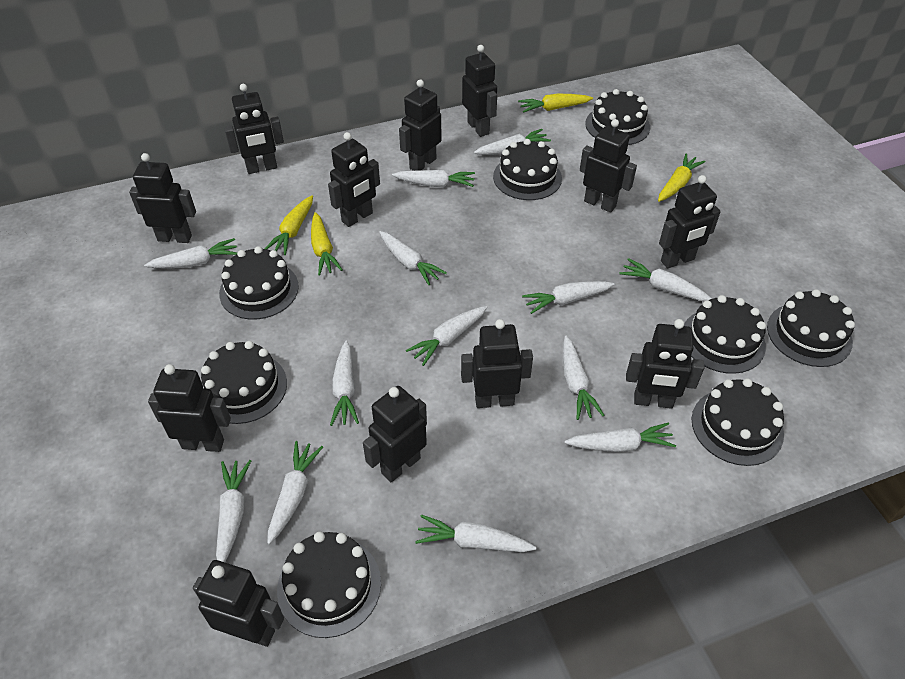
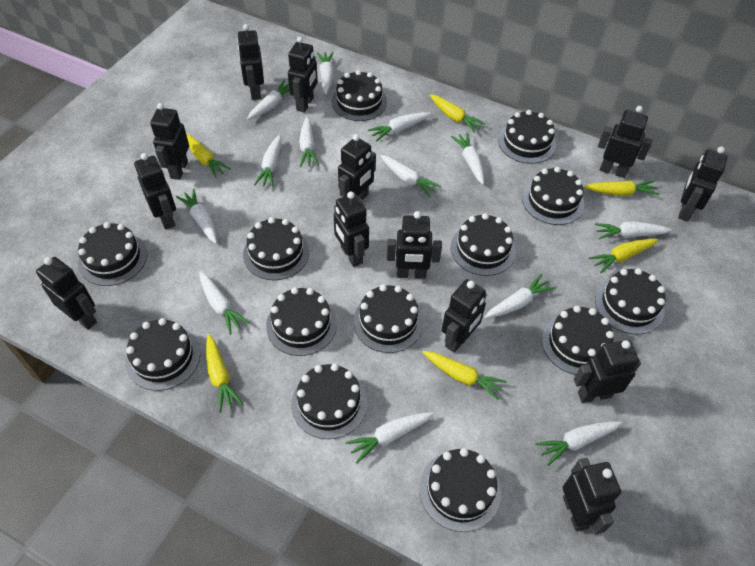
black cake: [201,341,287,424] [219,246,299,319] [277,532,381,638] [493,139,562,200] [585,89,650,145] [684,295,766,374] [692,378,784,466] [767,289,855,367] = 8 -> [78,222,147,286] [126,318,200,391] [243,217,309,280] [266,287,337,356] [291,364,367,439] [332,70,387,121] [353,284,423,353] [419,448,501,532] [451,213,516,276] [498,110,556,164] [522,167,584,225] [542,306,614,375] [595,268,666,334] = 13
black robot: [129,153,196,243] [148,364,231,452] [193,560,284,647] [224,84,284,174] [328,132,380,227] [363,386,427,482] [399,80,442,171] [461,319,533,408] [462,45,497,137] [580,119,637,213] [626,319,704,409] [659,175,721,268] = 12 -> [36,257,97,330] [134,153,176,230] [150,103,189,180] [237,24,264,100] [288,36,318,113] [334,192,369,267] [338,134,376,200] [387,211,442,279] [442,279,487,353] [563,458,621,534] [574,340,641,403] [598,106,653,178] [678,147,728,222] = 13
yellow carrot: [265,195,313,255] [311,212,343,276] [518,94,593,113] [658,154,705,202] = 4 -> [186,134,231,178] [206,334,243,413] [422,351,507,400] [430,94,486,133] [584,180,659,196] [589,239,658,273] = 6

